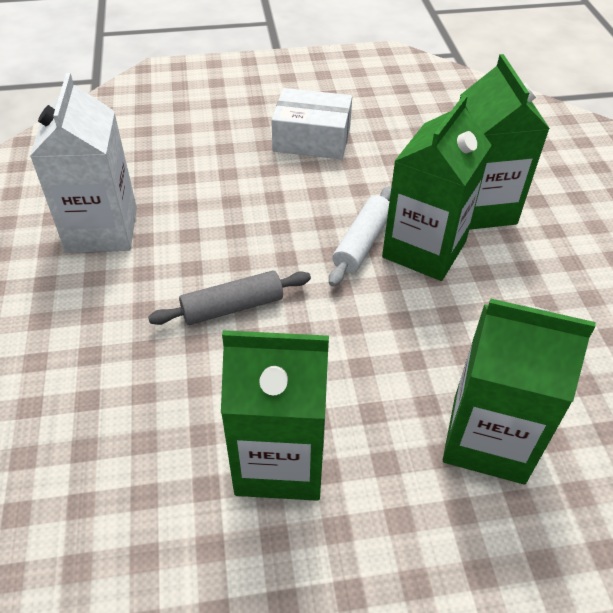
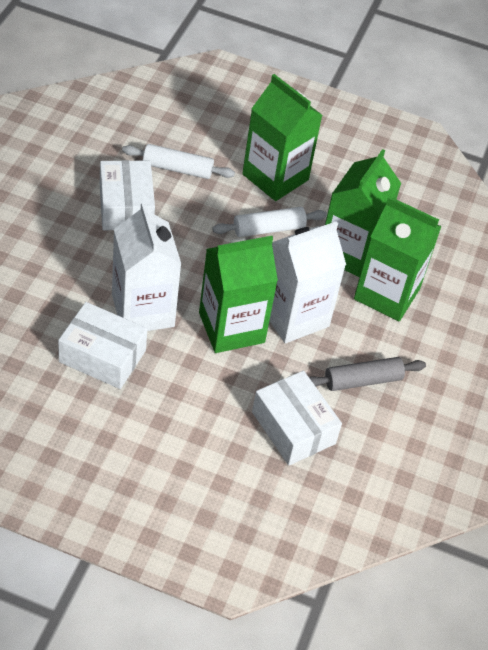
white box: [271,88,352,160] = 1 -> [58,302,147,389] [100,160,155,230] [252,371,342,465] = 3
white carton: [30,73,137,253] = 1 -> [112,202,181,331] [269,221,346,343] = 2
white rolling pin: [329,186,392,286] = 1 -> [122,144,235,179] [212,207,327,237] = 2

